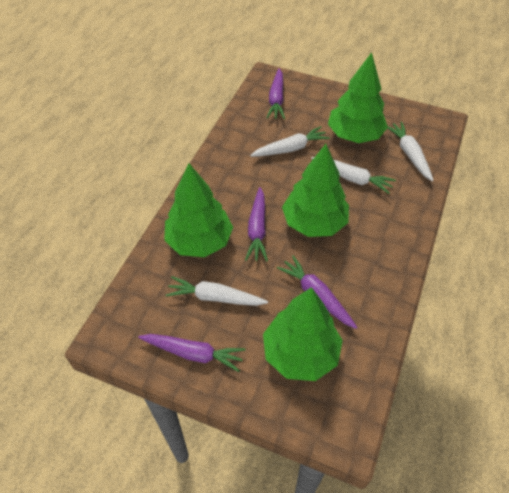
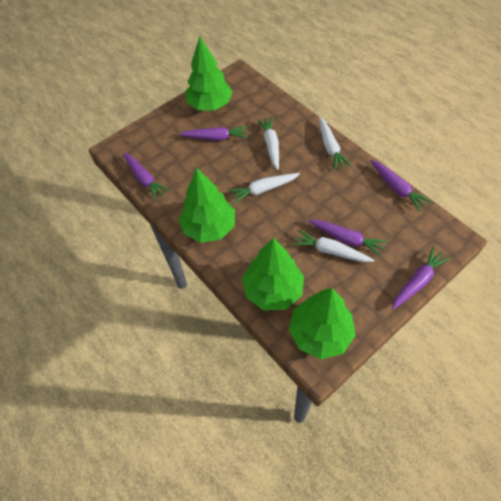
purple carrot: [138,334,246,372] [245,187,268,261] [266,68,285,119] [277,255,358,329] = 4 -> [123,153,170,200] [179,126,248,141] [308,220,387,256] [370,160,432,212] [392,247,450,309] = 5

